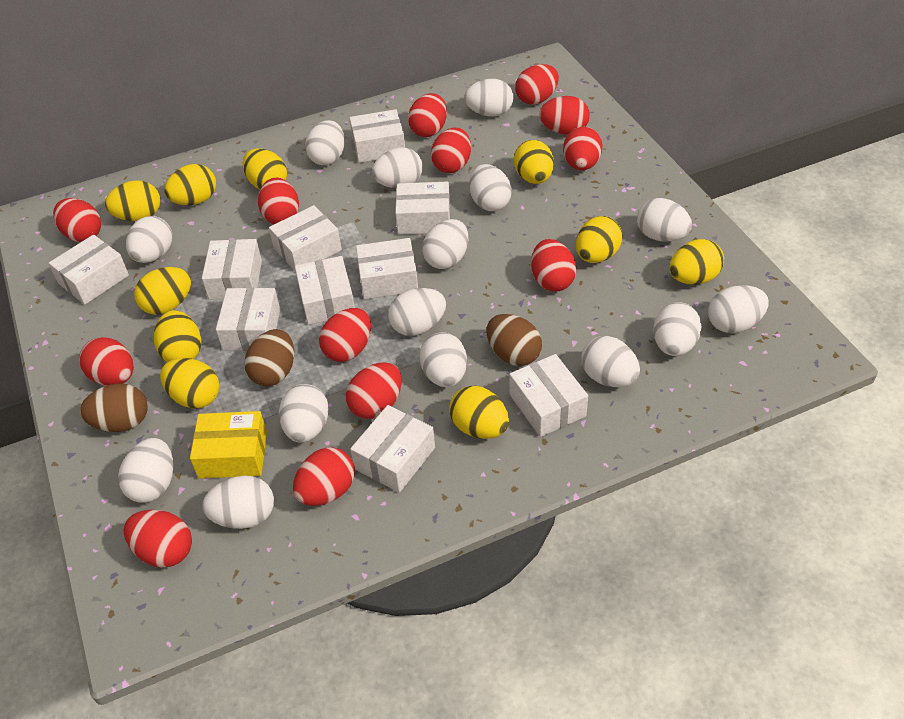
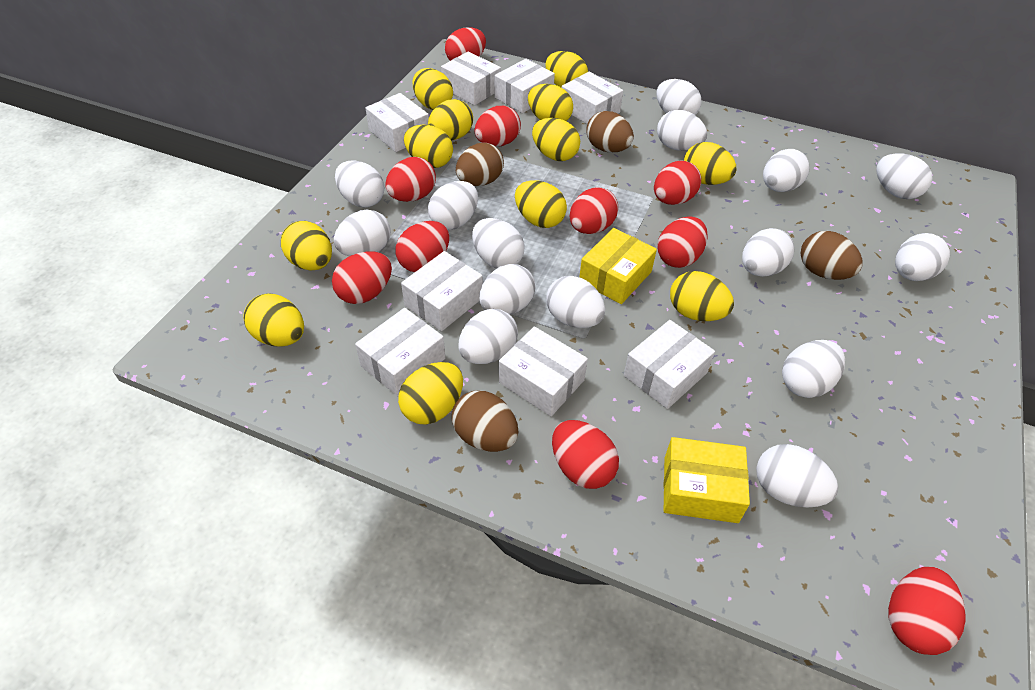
brown egg: [80,383,148,432] [244,329,294,386] [486,314,542,366] = 3 -> [452,391,518,452] [456,143,504,186] [586,111,634,152] [801,231,862,280] = 4
red egg: [53,198,101,242] [79,337,134,386] [124,510,192,568] [258,178,299,224] [293,447,355,506] [319,308,371,362] [346,363,402,419] [408,93,447,137] [431,128,471,173] [515,64,559,105] [531,239,576,291] [539,96,590,135] [563,127,603,170] = 13 -> [332,252,392,304] [385,157,436,202] [396,221,449,272] [445,27,486,61] [474,106,521,147] [552,420,619,489] [570,187,618,234] [654,161,701,205] [657,216,708,268] [888,567,966,655] = 10
white box: [49,235,129,305] [202,239,262,300] [216,288,280,351] [269,205,342,272] [295,256,355,325] [349,109,405,163] [350,405,435,493] [356,238,418,299] [395,182,450,235] [509,354,588,437] = 10 -> [355,308,445,396] [365,93,429,152] [401,251,483,331] [441,52,501,105] [494,59,555,113] [499,326,588,416] [562,72,623,124] [624,320,715,409] = 8
yellow box: [190,411,267,479] = 1 -> [579,228,657,304] [664,437,750,523] = 2
yellow egg: [105,180,161,221] [134,267,191,315] [154,310,201,362] [160,358,219,409] [164,164,216,205] [242,148,287,190] [449,386,509,439] [514,140,554,184] [576,216,622,263] [670,239,724,285] = 10 -> [243,294,304,346] [281,221,332,271] [398,362,463,425] [404,124,453,168] [413,68,453,110] [428,99,473,140] [515,180,567,228] [528,84,573,121] [532,118,580,161] [545,51,588,88] [670,271,734,321] [684,142,736,185] = 12

